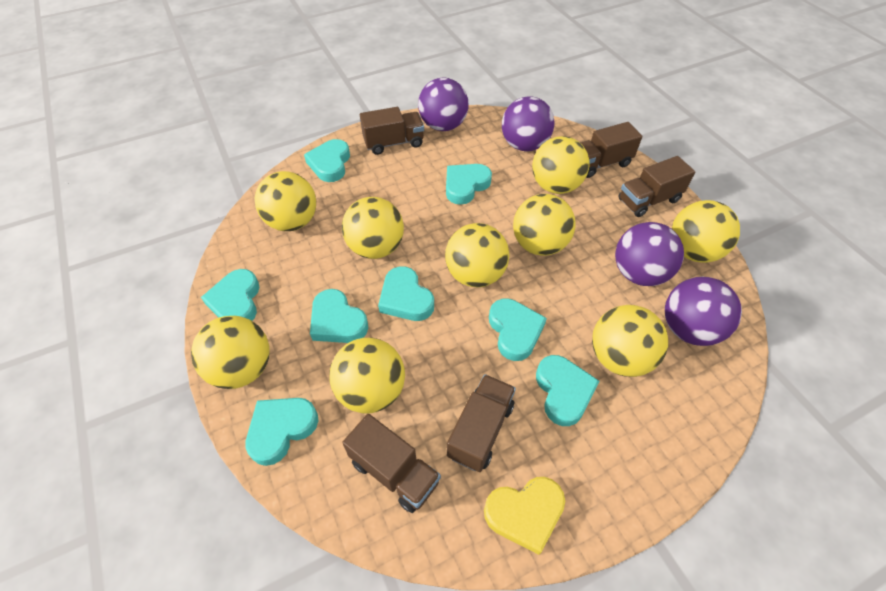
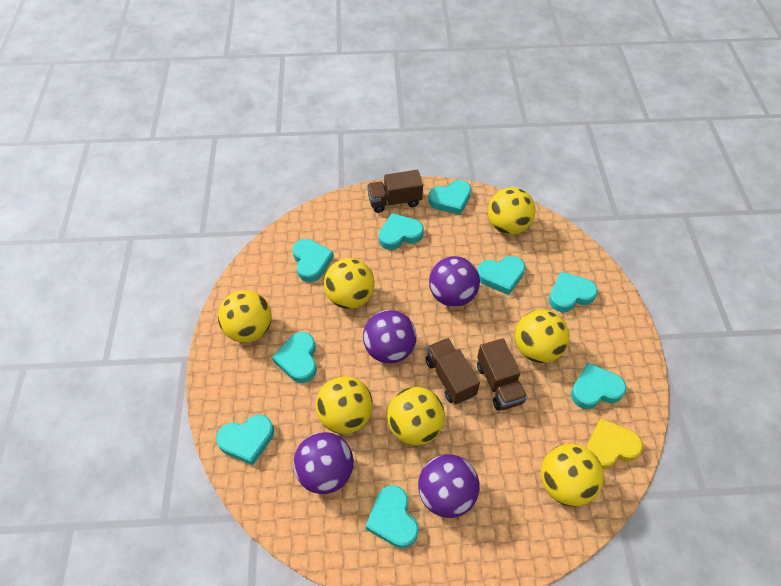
brown truck: [342,414,441,513] [360,107,424,155] [447,374,516,472] [580,122,642,178] [618,156,695,217] = 5 -> [367,170,423,213] [426,338,480,404] [477,338,527,411] = 3
turquoise heart: [201,269,260,321] [246,398,318,466] [304,139,350,182] [310,289,368,343] [378,266,434,321] [446,164,492,205] [489,298,547,361] [536,355,600,426] = 8 -> [216,415,274,465] [272,332,317,383] [293,239,334,282] [365,485,419,548] [379,213,424,250] [428,180,471,215] [477,256,525,295] [549,272,598,312] [571,363,627,409] = 9
yellow ball: [191,316,270,389] [255,171,316,231] [329,338,405,413] [342,197,404,259] [445,223,510,287] [513,194,576,256] [532,136,589,194] [592,305,668,377] [672,200,740,263] = 9 -> [218,290,272,343] [316,376,373,434] [324,258,375,309] [387,387,445,445] [488,188,536,235] [515,310,570,363] [541,444,604,507] = 7

